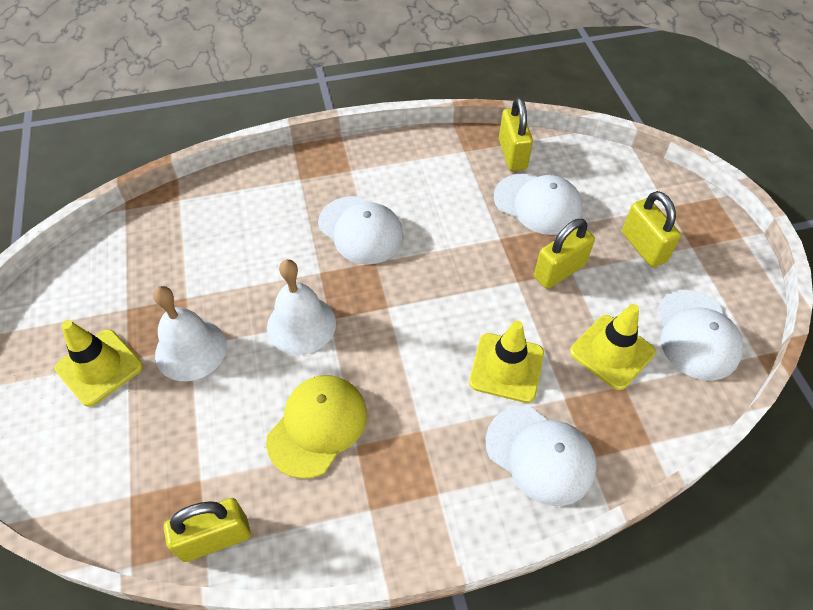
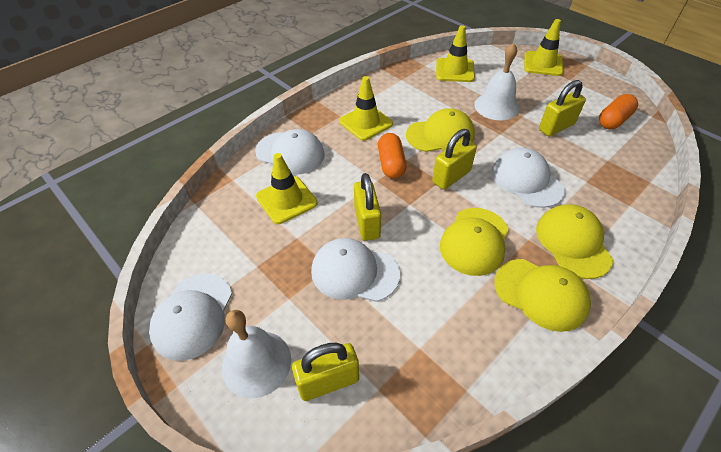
orange capsule: none = 0 -> [378,133,406,178] [599,94,638,129] = 2
yellow cap: [266,375,367,479] = 1 -> [406,108,475,152] [440,208,509,276] [494,259,591,332] [536,204,613,279] = 4
yellow traffic cone: [55,320,143,407] [469,321,544,403] [570,304,656,390] = 3 -> [256,153,318,224] [339,76,393,141] [436,25,475,82] [524,19,564,76] = 4

